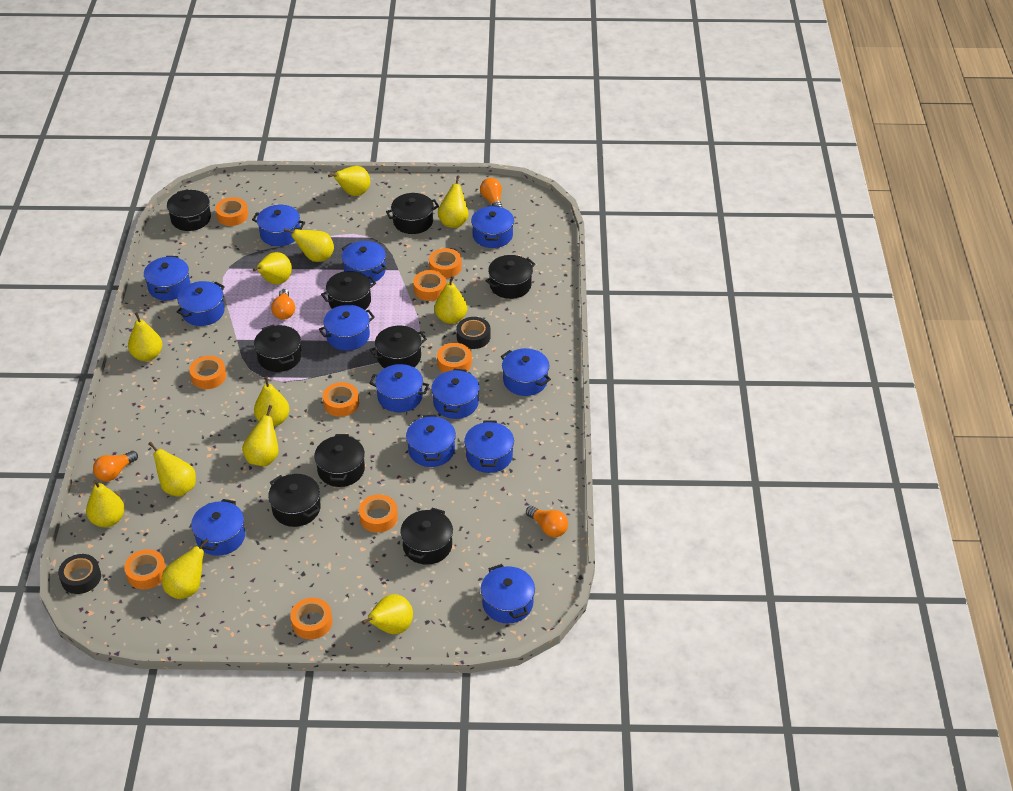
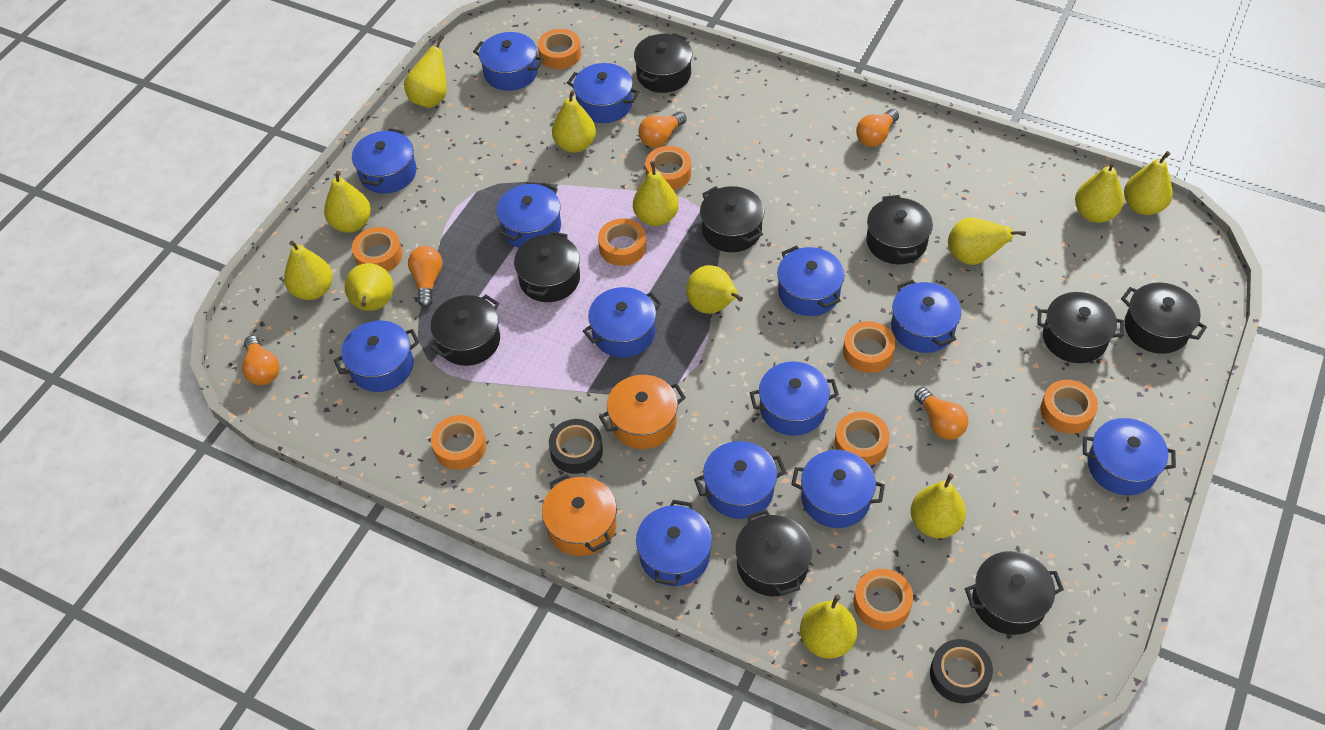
orange light bulb: [93,451,138,482] [271,289,295,320] [480,178,503,208] [526,506,568,537] = 4 -> [242,335,279,385] [408,246,442,307] [638,111,686,148] [856,109,899,147] [914,387,968,440] = 5
orange pot: none = 0 -> [542,474,617,556] [599,375,686,449] = 2

